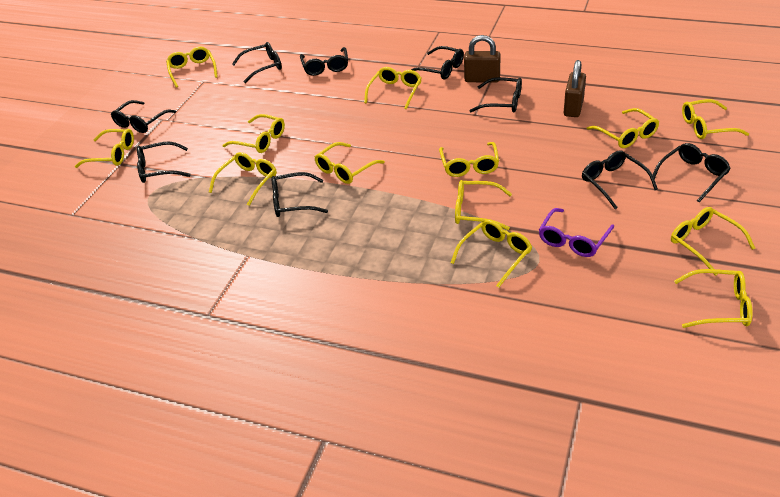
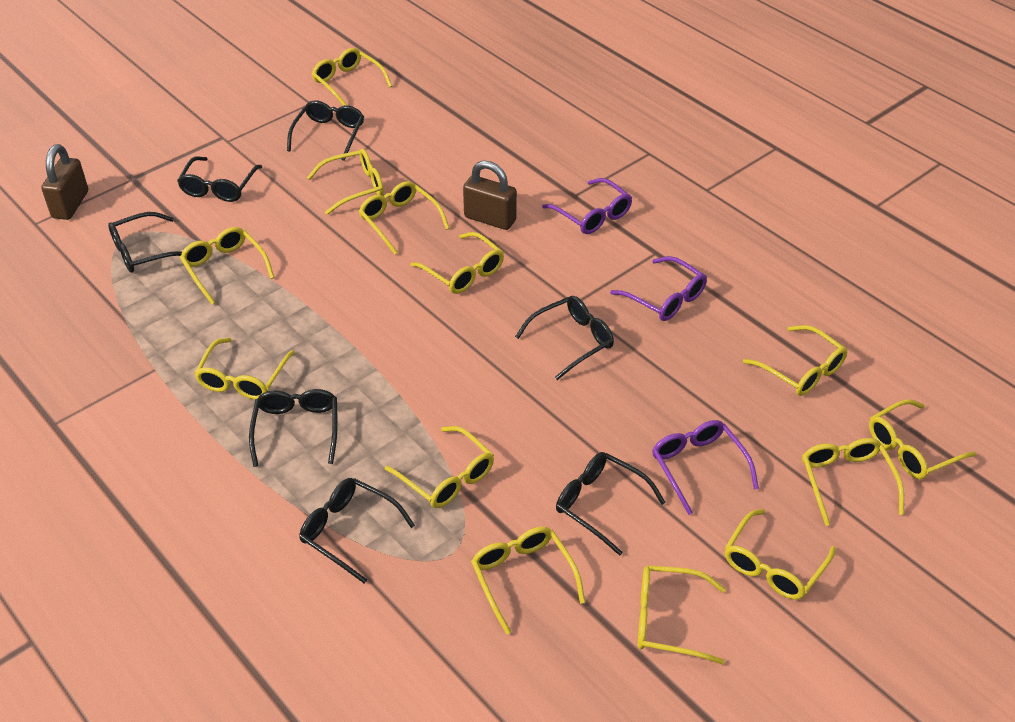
black glasses: [111,100,176,133] [137,141,191,183] [232,42,282,83] [271,172,328,217] [300,47,348,76] [411,46,464,80] [469,77,522,113] [582,150,658,209] [653,143,731,202] = 9 -> [108,212,182,273] [177,156,262,202] [249,389,338,467] [287,100,364,161] [299,478,415,583] [515,296,614,380] [556,452,666,556] = 7
purple glasses: [539,208,614,257] = 1 -> [542,178,632,234] [610,256,707,321] [652,420,759,515] = 3

